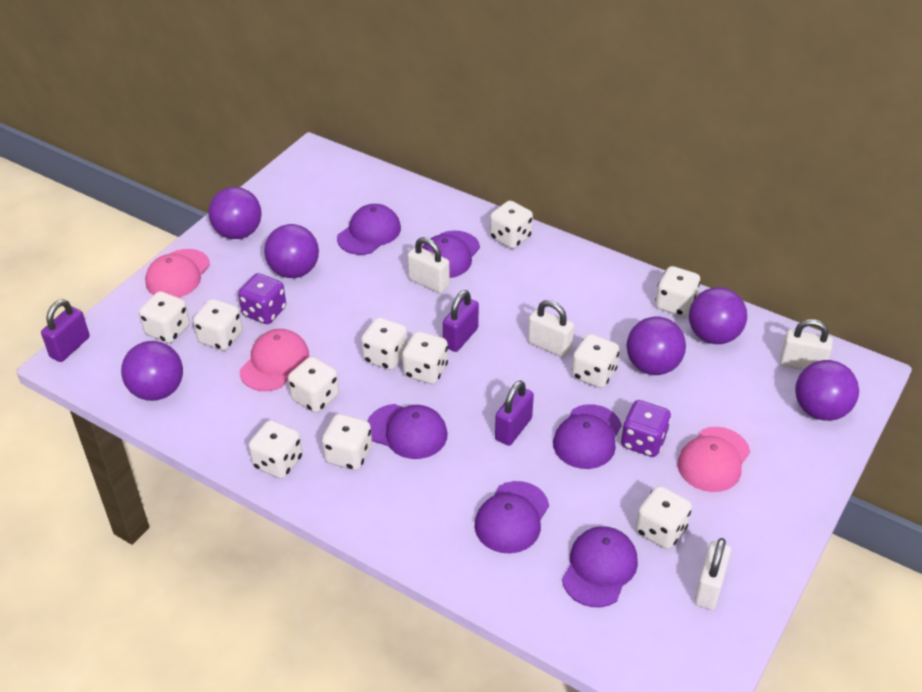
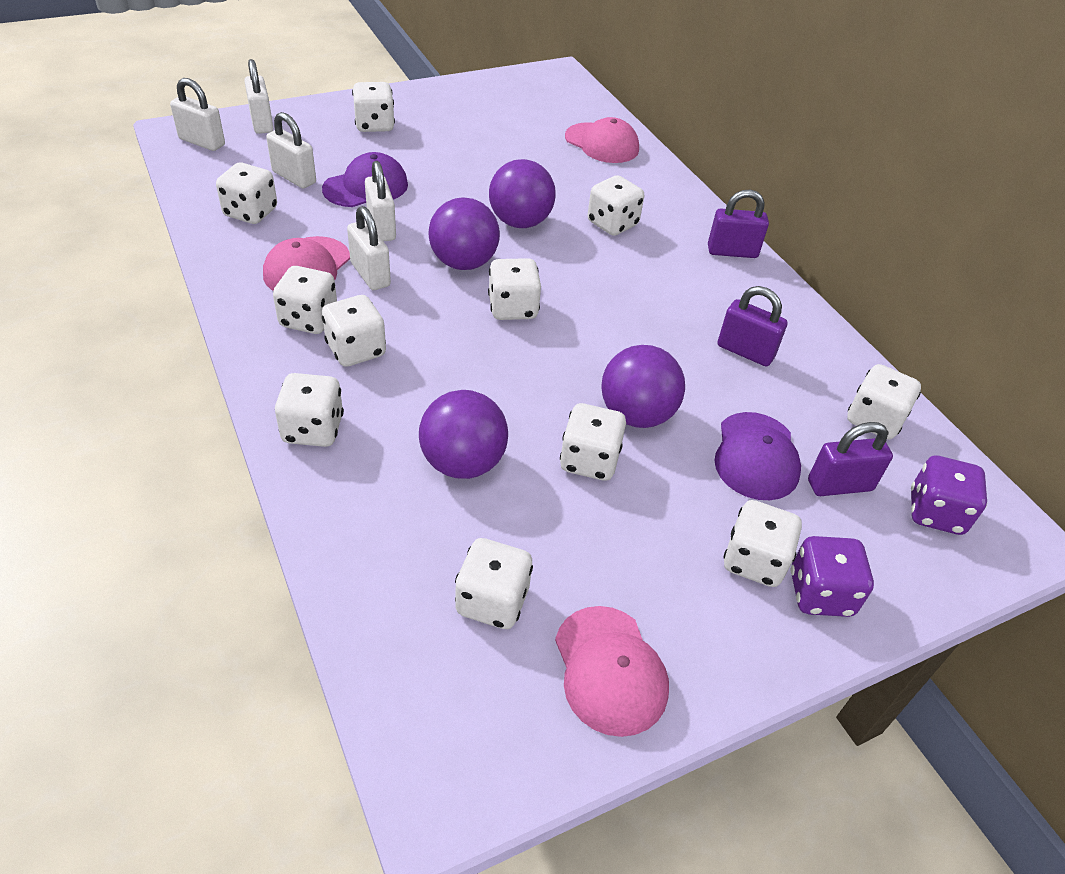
purple ball: [121,341,183,401] [208,187,261,239] [264,224,319,278] [627,317,686,375] [689,287,747,344] [795,360,859,421] = 6 -> [419,390,508,479] [429,197,500,270] [489,159,556,228] [601,345,685,428] = 4
purple cap: [337,204,401,255] [367,404,448,459] [422,231,480,278] [474,481,549,554] [553,404,622,469] [562,526,638,607] = 6 -> [322,152,408,207] [714,412,801,500] = 2
white padlock: [407,237,450,293] [528,300,574,358] [694,538,731,610] [780,319,833,370] = 4 -> [170,78,225,151] [244,59,273,134] [266,112,316,188] [347,206,391,290] [365,161,396,241] = 5

